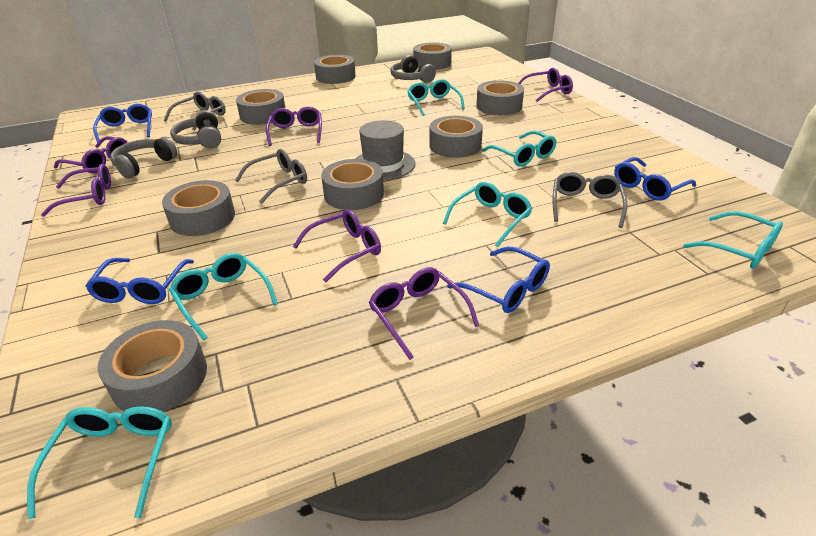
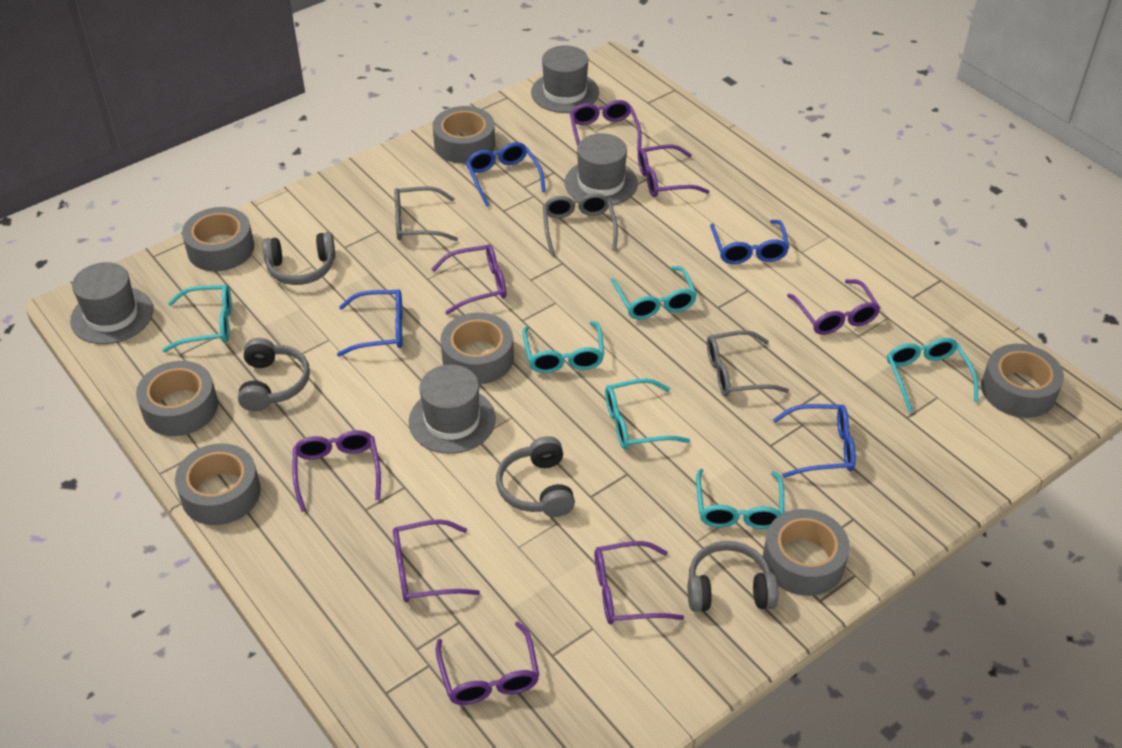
grey hat: [355,120,415,180] = 1 -> [70,262,153,344] [409,365,496,454] [531,45,599,113] [565,133,638,206] = 4
grey headphones: [110,137,177,179] [170,110,221,149] [390,55,436,83] = 3 -> [238,338,310,412] [262,232,335,285] [496,436,575,517] [688,541,778,612] = 4
grey tape: [98,320,207,412] [162,180,235,236] [236,89,286,125] [314,55,356,84] [321,159,384,210] [413,42,452,70] [429,116,483,158] [476,80,524,115] = 8 -> [136,361,218,436] [175,443,261,525] [182,207,254,271] [433,106,495,164] [441,313,514,384] [763,509,850,596] [981,344,1064,418] = 7
purple glasses: [41,164,111,217] [54,136,127,173] [266,106,322,146] [293,209,381,282] [369,267,479,360] [518,68,573,102] = 6 -> [293,430,381,512] [393,519,480,602] [431,244,507,315] [436,622,539,705] [570,100,641,150] [595,541,684,624] [638,145,710,197] [787,279,880,335] = 8

